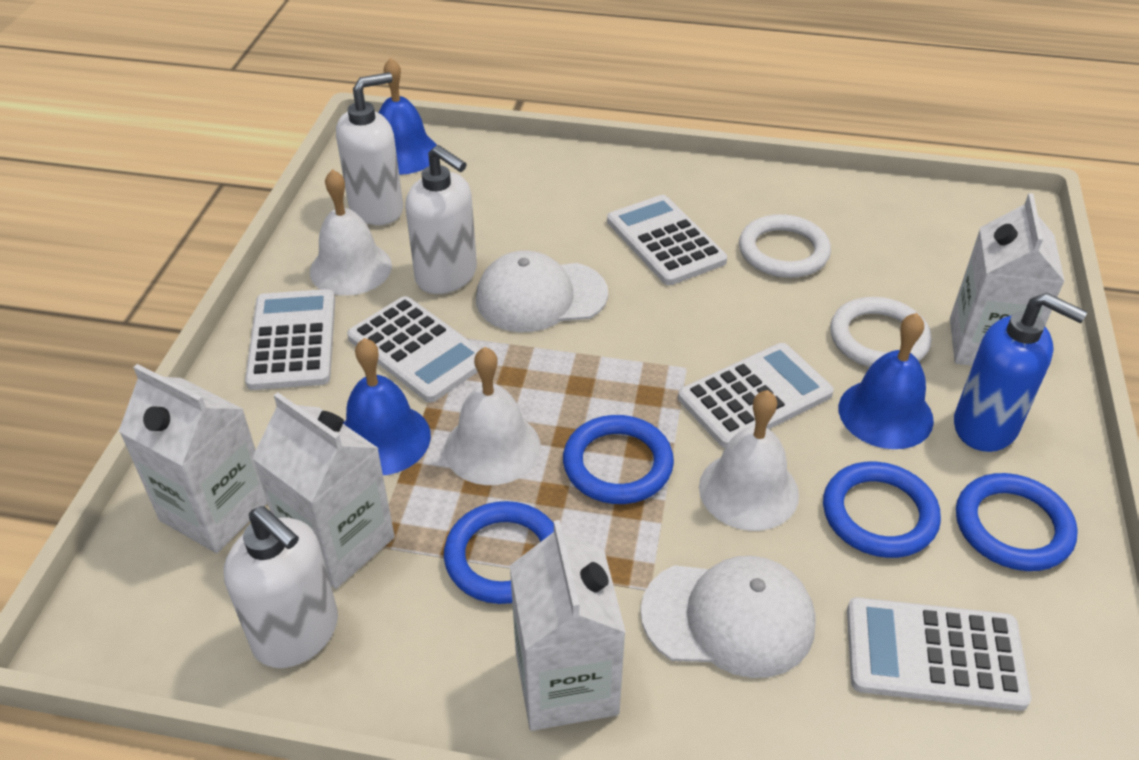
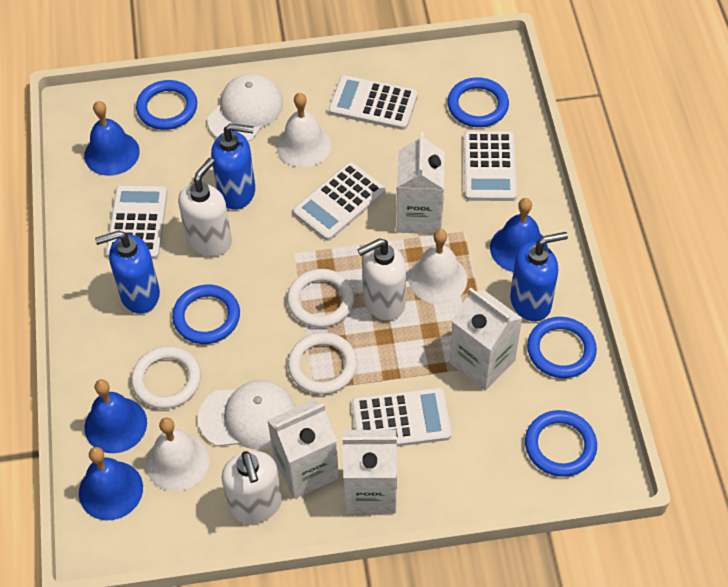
blue bell: [343,338,431,475] [379,58,437,175] [839,313,934,449] = 3 -> [79,447,143,520] [84,101,140,176] [84,379,147,453] [490,198,548,272] = 4
blue ring: [444,501,554,604] [563,415,674,504] [823,462,941,558] [956,473,1078,571] = 4 -> [136,80,197,130] [172,285,240,344] [447,77,509,127] [525,410,597,477] [527,317,597,378] = 5
blue soap dispenser: [954,293,1087,452] = 1 -> [95,230,160,314] [211,123,255,210] [510,232,568,321] = 3
white ring: [739,214,831,278] [830,297,932,367] = 2 -> [131,346,201,409] [287,269,355,328] [288,332,357,394] = 3

